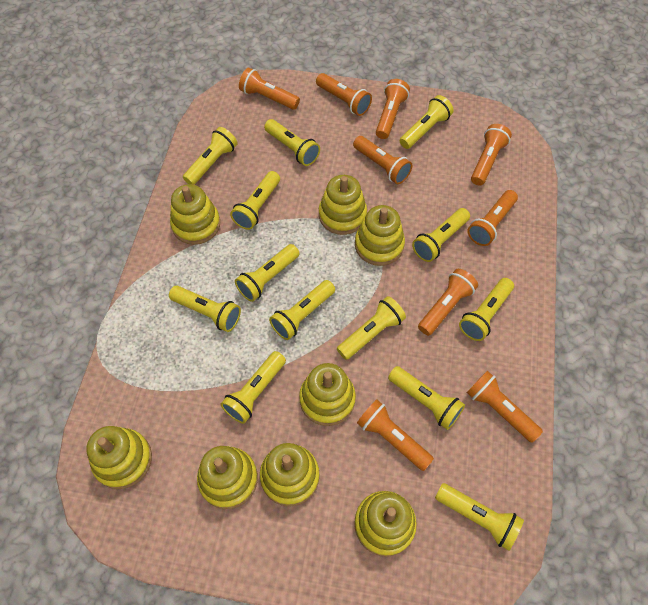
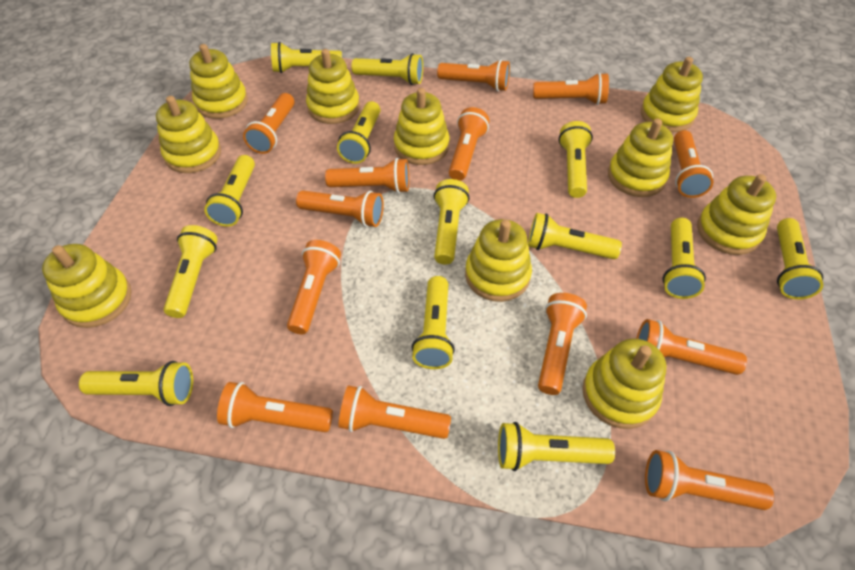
orange flashlight: [239,68,300,110] [316,73,372,116] [353,136,412,184] [357,399,434,471] [376,79,410,139] [418,269,478,336] [467,190,518,246] [467,371,543,443] [471,124,512,186] = 9 -> [217,382,333,432] [243,93,295,154] [287,240,341,334] [296,190,384,227] [325,158,409,193] [338,385,451,439] [437,59,510,91] [449,107,489,181] [533,73,609,105] [538,293,587,395] [636,319,747,375] [645,450,774,510] [674,130,713,198] = 13
yellow stacking toy: [86,426,152,489] [170,184,220,245] [197,446,258,509] [260,443,319,506] [299,363,356,426] [319,175,367,235] [354,491,417,557] [355,205,405,266] = 8 -> [42,244,132,328] [156,96,221,173] [189,44,248,119] [306,49,360,124] [394,88,449,165] [465,219,532,302] [582,338,666,429] [608,118,673,197] [641,57,703,132] [697,174,776,255] = 10

